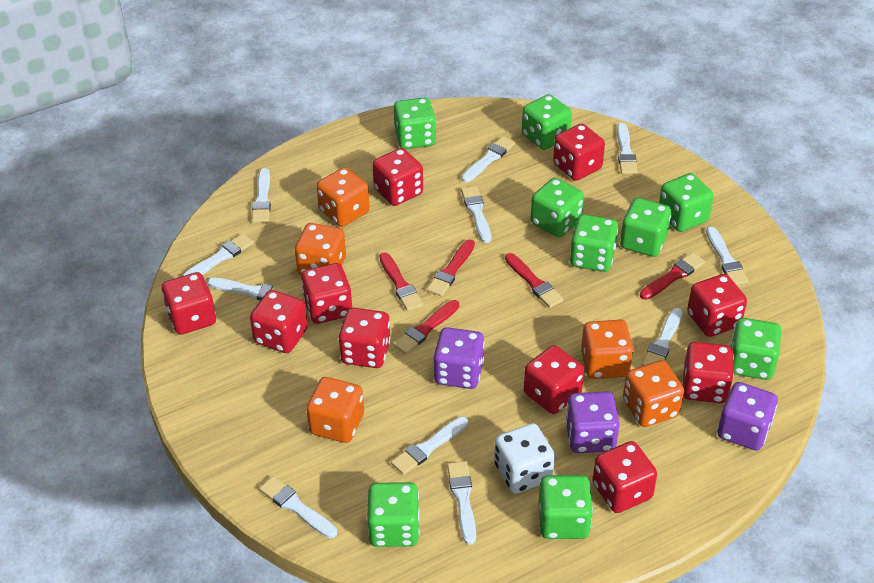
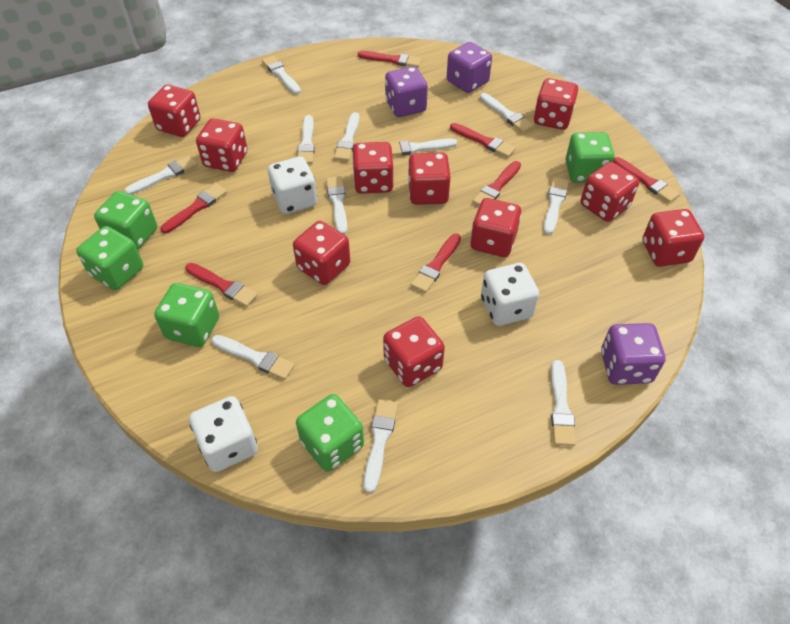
green dice: [367,482,420,547] [394,97,436,149] [522,94,572,150] [531,178,584,238] [539,475,593,539] [570,214,618,272] [620,198,671,257] [659,173,714,232] [731,318,781,380] = 9 -> [76,226,143,290] [94,191,157,250] [154,283,219,347] [296,394,364,472] [565,132,614,183] = 5
orange dice: [295,223,346,275] [306,377,364,443] [317,167,370,227] [581,320,633,379] [623,360,684,427] = 5 -> none = 0
red brush: [379,252,423,311] [393,300,459,354] [427,239,475,296] [505,253,564,308] [640,252,705,300] = 5 -> [160,183,227,233] [185,263,258,307] [358,51,422,67] [411,233,461,293] [450,123,516,157] [472,161,521,206] [613,157,680,203] = 7
white dice: [494,423,555,494] = 1 -> [189,396,258,472] [268,156,317,214] [481,263,539,326] = 3

